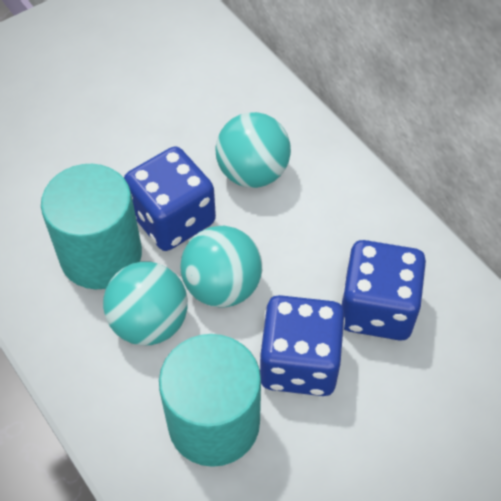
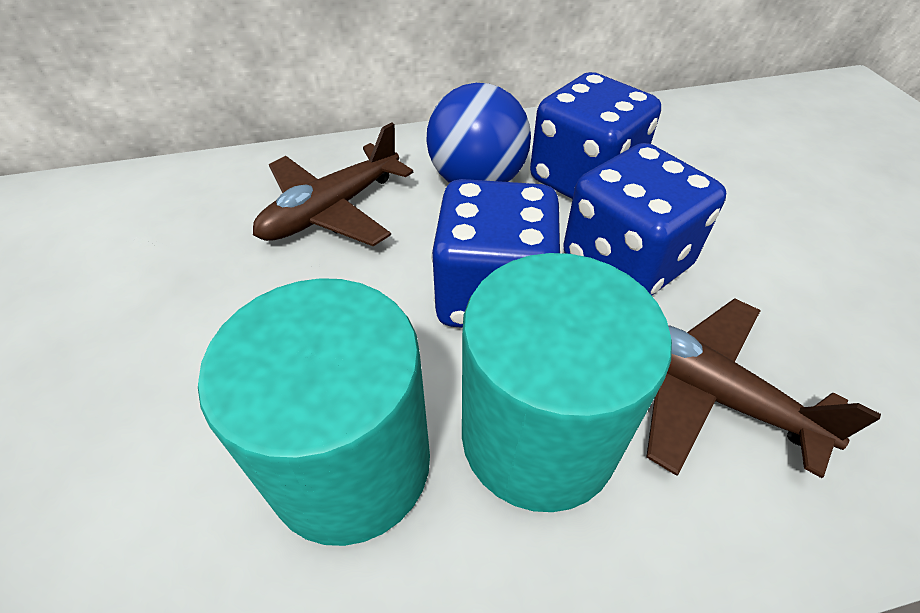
blue ball: none = 0 -> [426,83,531,183] = 1
brown plane: none = 0 -> [253,122,413,246] [647,298,881,478] = 2
turquoise ball: [103,262,188,345] [181,226,262,307] [216,112,291,188] = 3 -> none = 0

